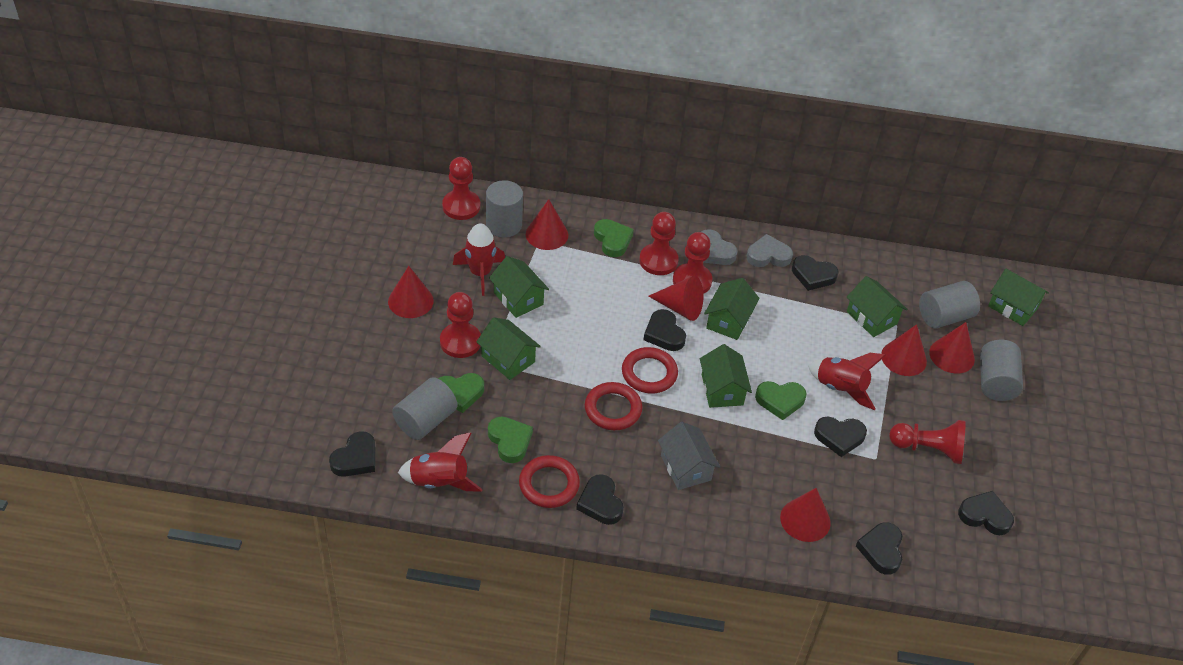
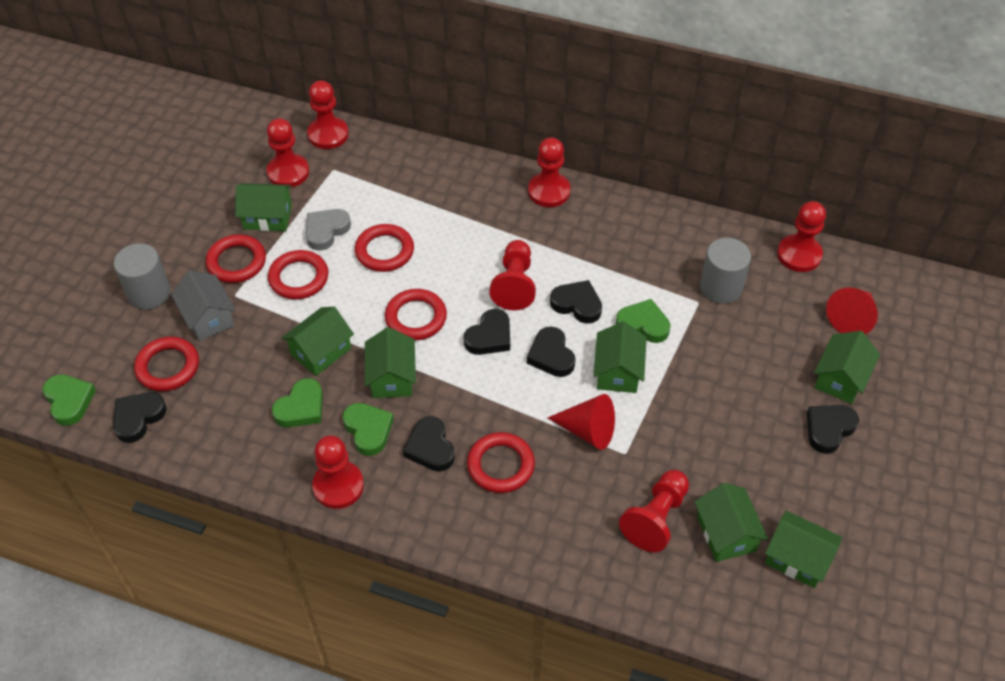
black heart: [329,431,375,477] [576,474,624,525] [643,309,686,351] [792,255,838,291] [814,417,867,457] [856,522,903,575] [958,491,1014,535] = 7 -> [113,392,167,443] [403,416,455,472] [464,309,510,355] [527,327,575,377] [550,280,602,324] [807,405,859,454] = 6
green house: [477,317,541,380] [489,256,549,318] [700,344,752,408] [704,278,760,340] [846,276,907,337] [988,269,1049,326] = 6 -> [235,183,292,231] [281,307,354,376] [365,327,416,398] [593,321,647,393] [695,483,768,562] [765,510,842,588] [814,331,880,404] = 7
grey cylinder: [392,377,457,440] [486,180,523,238] [919,281,980,329] [980,340,1023,401] = 4 -> [114,243,170,310] [700,238,751,304] = 2
grey heart: [701,229,738,265] [746,234,793,267] = 2 -> [306,209,351,251] = 1
red cone: [388,266,434,318] [526,199,568,250] [648,276,703,321] [780,488,831,542] [881,324,927,376] [929,322,975,374] = 6 -> [548,394,615,450] [826,287,878,334] = 2
red pawn: [440,292,481,358] [442,157,480,220] [639,212,679,275] [673,232,712,294] [889,420,966,464] = 5 -> [267,118,309,188] [307,80,349,149] [312,435,364,509] [489,240,536,310] [528,137,570,207] [619,470,689,552] [777,201,826,272] = 7
red ring: [519,455,580,508] [585,382,642,430] [622,347,678,394] = 3 -> [134,337,199,391] [206,234,266,283] [268,250,328,299] [355,224,414,272] [385,289,447,340] [467,432,535,493] = 6
red rocket: [398,432,483,492] [453,223,505,296] [808,353,886,410] = 3 -> none = 0

